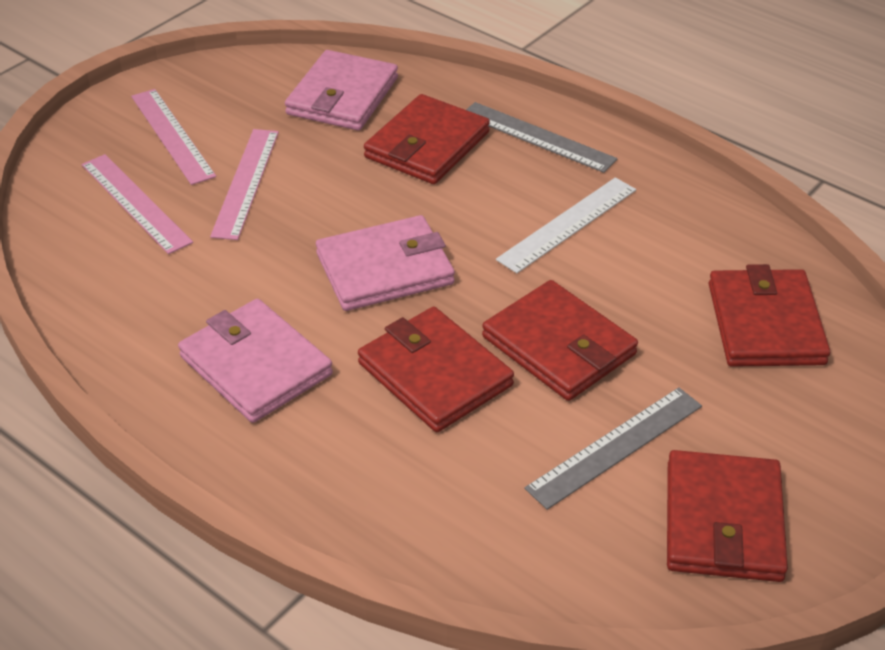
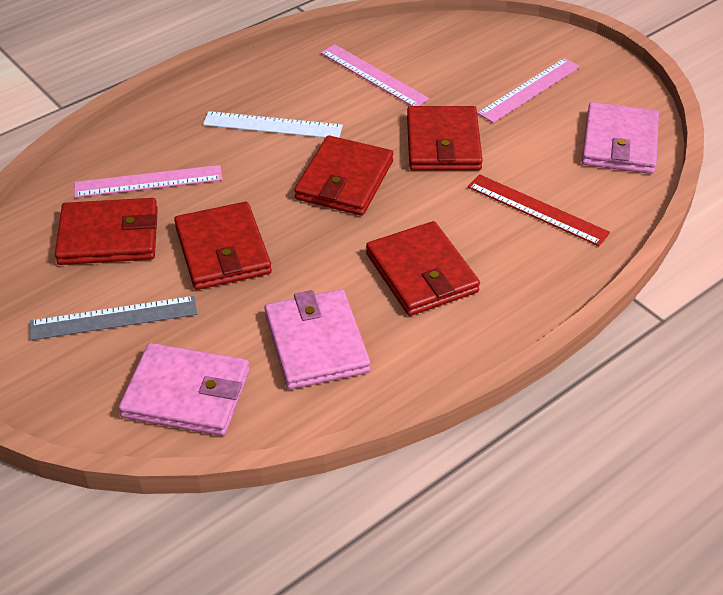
grey ruler: [466,102,617,173] [524,387,702,510] = 2 -> [30,296,197,340] = 1
red ruler: none = 0 -> [468,174,610,246] = 1

